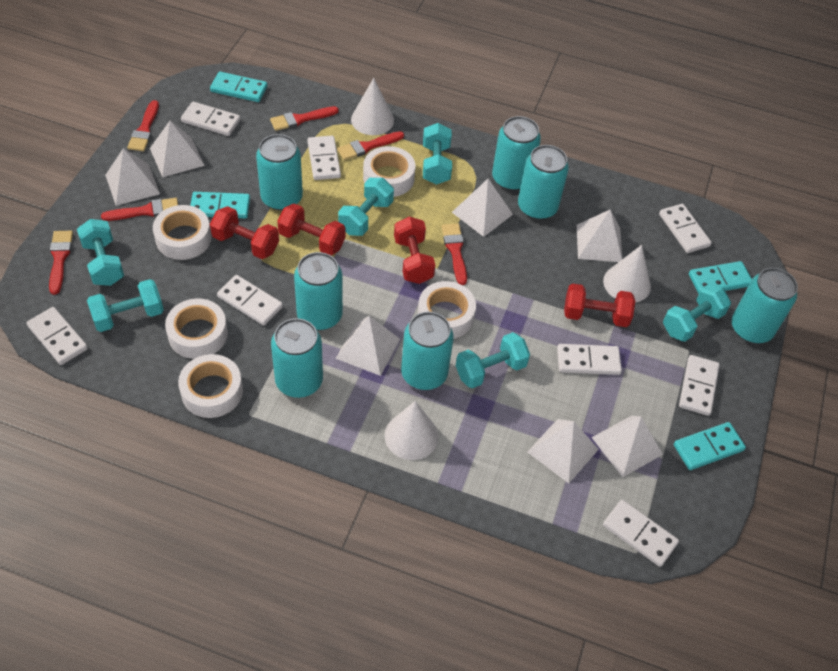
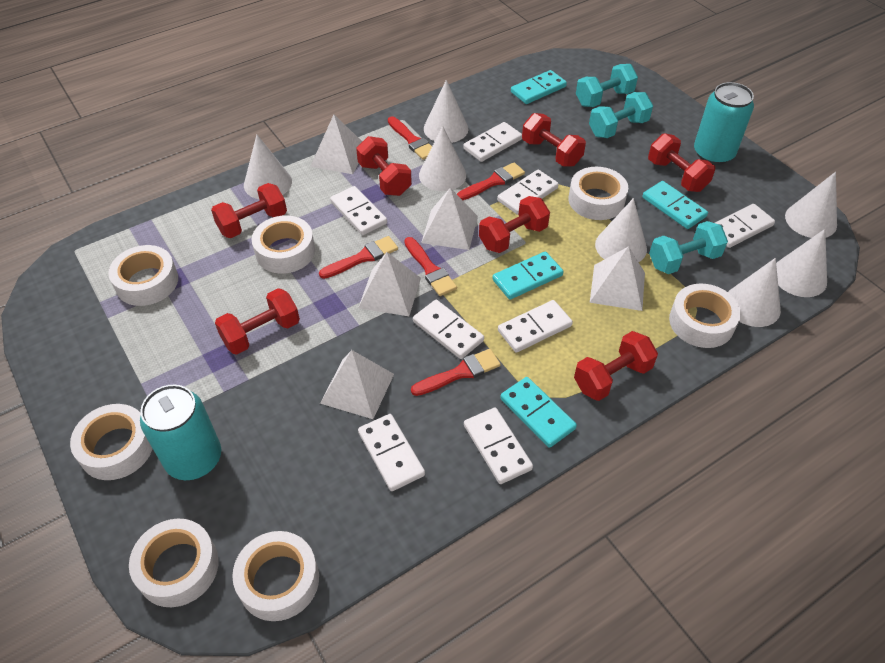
red brush: [49,231,73,295] [101,198,178,221] [127,100,159,151] [270,106,339,131] [337,131,404,160] [442,223,467,285] = 6 -> [319,236,398,279] [388,116,432,160] [404,237,457,296] [411,349,501,396] [457,162,525,200] = 5
red dumbbell: [210,206,279,259] [277,203,346,255] [394,217,435,284] [564,283,635,327] = 4 -> [211,183,287,238] [215,288,300,355] [356,136,412,196] [479,196,550,253] [522,113,586,167] [574,331,658,401] [648,133,715,192] = 7
turquoise can: [256,134,303,211] [271,318,323,398] [294,252,343,330] [401,312,454,390] [492,116,541,191] [518,145,569,220] [732,268,798,343] = 7 -> [140,384,221,480] [694,82,754,165] = 2
turquoise dumbbell: [77,219,124,286] [87,279,164,332] [338,178,394,236] [423,123,452,185] [456,332,530,388] [663,284,731,342] = 6 -> [576,64,638,107] [589,92,653,138] [649,221,728,274] = 3
white cone: [351,78,394,135] [384,401,438,460] [603,245,651,303] = 3 -> [244,135,292,199] [419,126,466,191] [424,80,469,143] [595,198,647,262] [728,258,781,327] [776,229,827,297] [785,172,837,238] = 7
white pyramid: [105,148,160,206] [150,121,205,177] [336,316,400,376] [452,179,513,237] [528,419,599,484] [577,209,622,262] [591,416,663,477] = 7 -> [310,115,362,174] [320,350,394,419] [358,252,421,316] [421,188,478,250] [590,246,645,311] = 5
white tape: [153,205,211,260] [165,299,228,359] [178,354,243,418] [363,146,416,197] [418,281,476,339] = 5 -> [70,404,153,480] [108,245,178,306] [129,519,219,607] [232,531,319,621] [252,215,315,274] [568,167,628,220] [669,284,741,348] = 7

